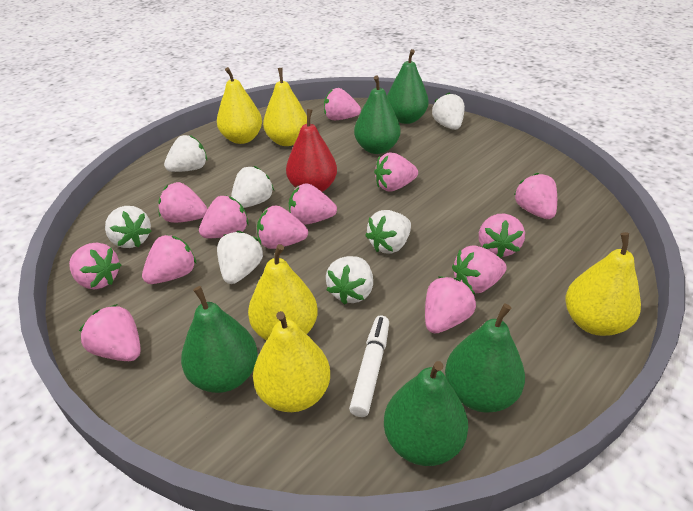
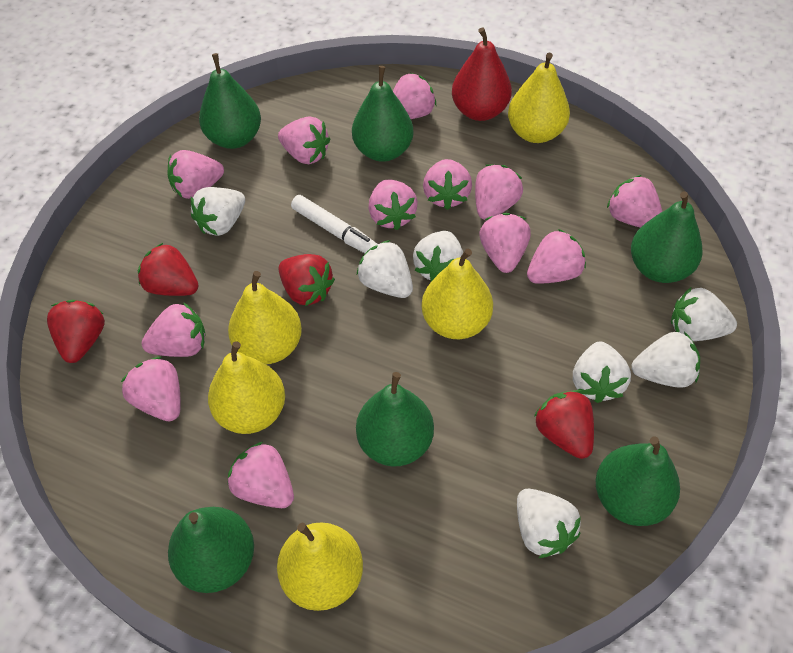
green pear: [181,286,258,393] [354,76,400,154] [384,361,468,466] [387,49,429,124] [445,304,525,413] = 5 -> [168,507,254,593] [199,53,261,149] [352,66,414,162] [356,372,434,466] [595,437,680,526] [631,191,702,283] = 6
pink strawberry: [69,242,121,289] [79,304,141,361] [142,235,196,284] [158,182,208,223] [199,195,249,238] [257,205,308,249] [289,183,337,225] [324,88,361,120] [374,153,418,192] [425,276,476,334] [452,245,507,293] [479,214,525,258] [514,173,557,219] = 13 -> [121,357,181,421] [142,302,205,357] [168,150,224,199] [228,442,294,508] [278,116,330,164] [368,180,418,230] [393,73,436,119] [423,159,472,210] [475,164,523,220] [479,213,531,273] [527,229,586,284] [607,175,662,228] = 12
red strawberry: none = 0 -> [47,300,105,363] [138,243,199,296] [279,254,335,306] [534,390,594,459] = 4

